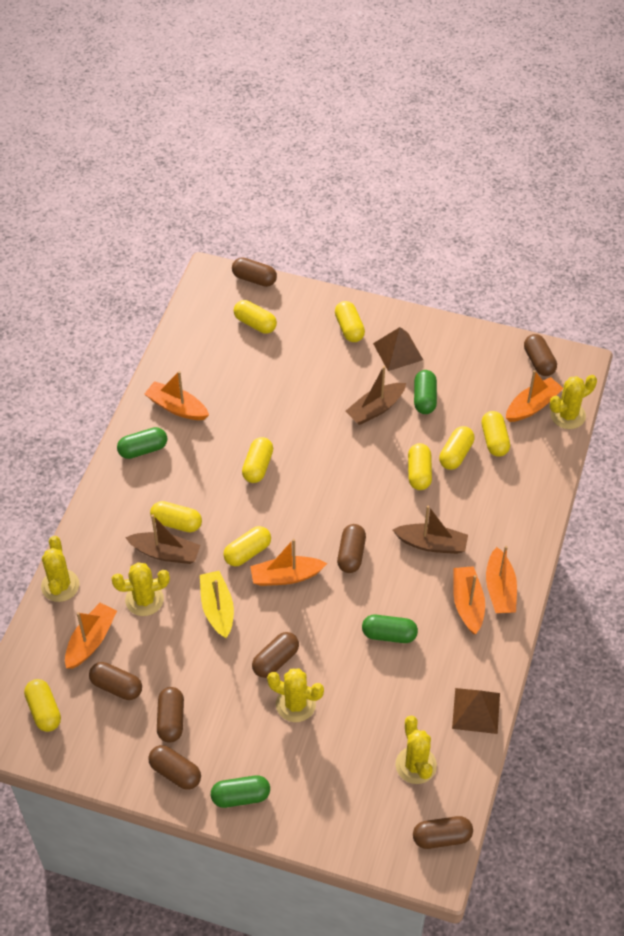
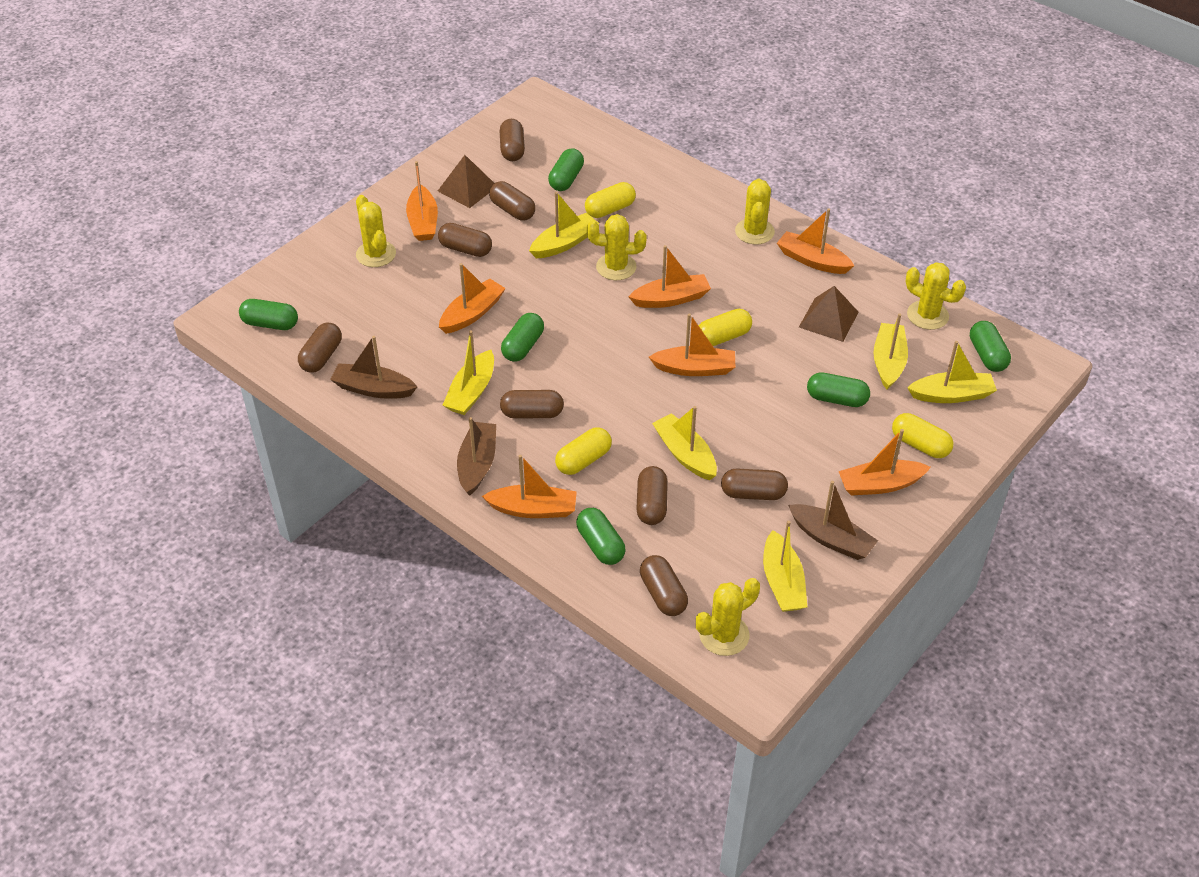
green capsule: [117,427,167,459] [211,775,270,808] [362,615,418,643] [414,370,437,414] = 4 -> [239,299,298,330] [501,313,544,362] [548,148,584,191] [576,508,625,565] [807,373,870,407] [970,321,1011,372] = 6
orange boat: [65,603,117,669] [144,371,209,420] [250,539,327,586] [453,566,485,634] [486,546,517,613] [506,370,563,422] = 6 -> [406,161,438,241] [439,263,506,334] [482,455,577,518] [628,245,711,308] [649,313,735,376] [777,208,854,274] [838,429,931,496] = 7
yellow boat: [200,571,234,638] = 1 -> [443,331,494,415] [529,192,599,258] [652,406,717,480] [763,521,807,612] [874,313,908,389] [907,341,997,403] = 6
yellow capsule: [24,679,61,732] [150,501,202,532] [223,526,271,566] [234,300,277,334] [242,437,273,483] [335,301,365,342] [408,443,432,490] [439,426,475,470] [481,411,510,457] = 9 -> [555,427,612,475] [585,182,636,218] [699,309,752,346] [892,413,953,458] = 4

